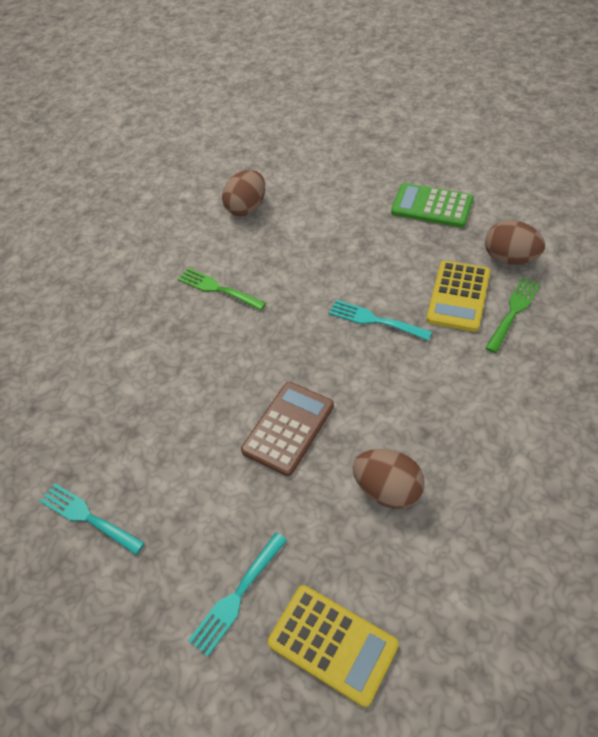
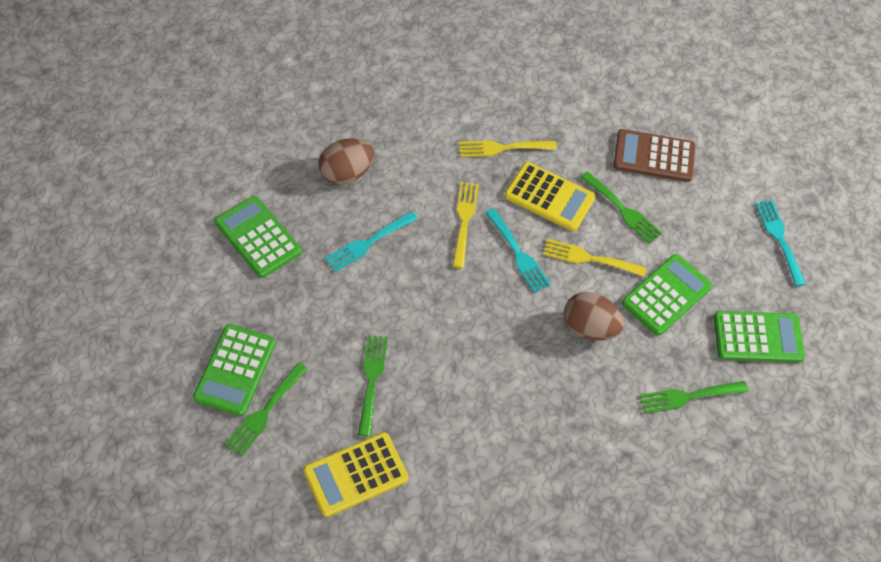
brown egg: [222,170,265,216] [353,449,425,509] [485,220,545,265] = 3 -> [319,138,374,185] [564,292,624,340] = 2
green calculator: [391,183,473,228] = 1 -> [193,324,276,416] [215,196,301,278] [622,254,712,336] [714,311,805,363] = 4
green fork: [178,268,266,311] [486,277,540,353] = 2 -> [225,362,308,456] [358,335,388,437] [580,171,662,244] [639,381,748,414] = 4
yellow fork: none = 0 -> [452,182,479,268] [459,140,557,157] [543,239,646,277] = 3

